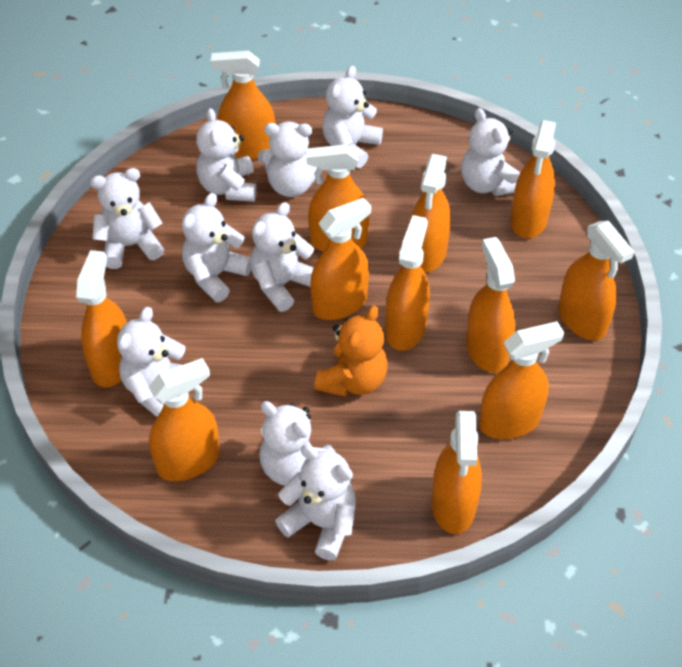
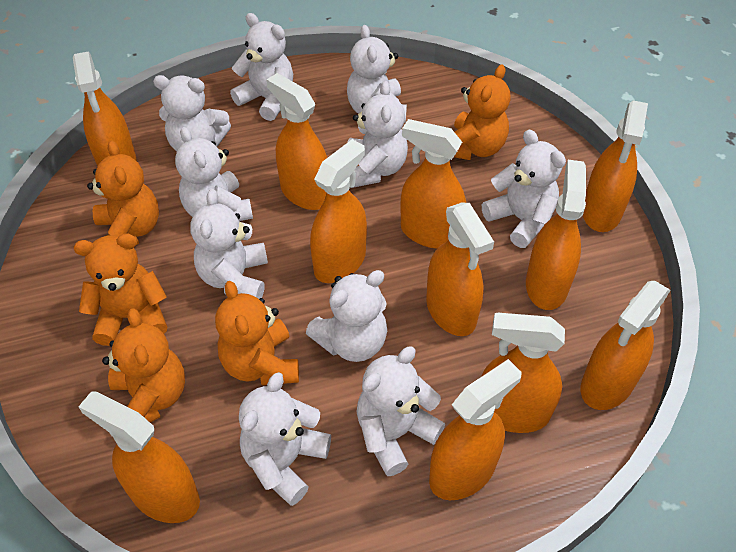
orange spray bottle: [76,250,127,387] [149,358,220,481] [211,51,275,160] [306,144,370,252] [310,198,371,320] [385,215,430,351] [410,154,451,273] [432,411,482,534] [466,237,515,373] [479,321,564,439] [510,120,556,238] [558,221,634,340] = 12 -> [73,52,137,167] [78,391,200,523] [266,73,327,210] [310,139,367,283] [400,119,466,249] [426,203,494,336] [429,359,522,500] [481,313,565,433] [526,160,586,310] [581,281,670,410] [583,100,648,232] = 11
orange teddy bear: [314,306,388,397] = 1 -> [74,234,167,346] [87,140,159,245] [102,308,185,423] [215,281,299,385] [454,64,511,160] = 5

